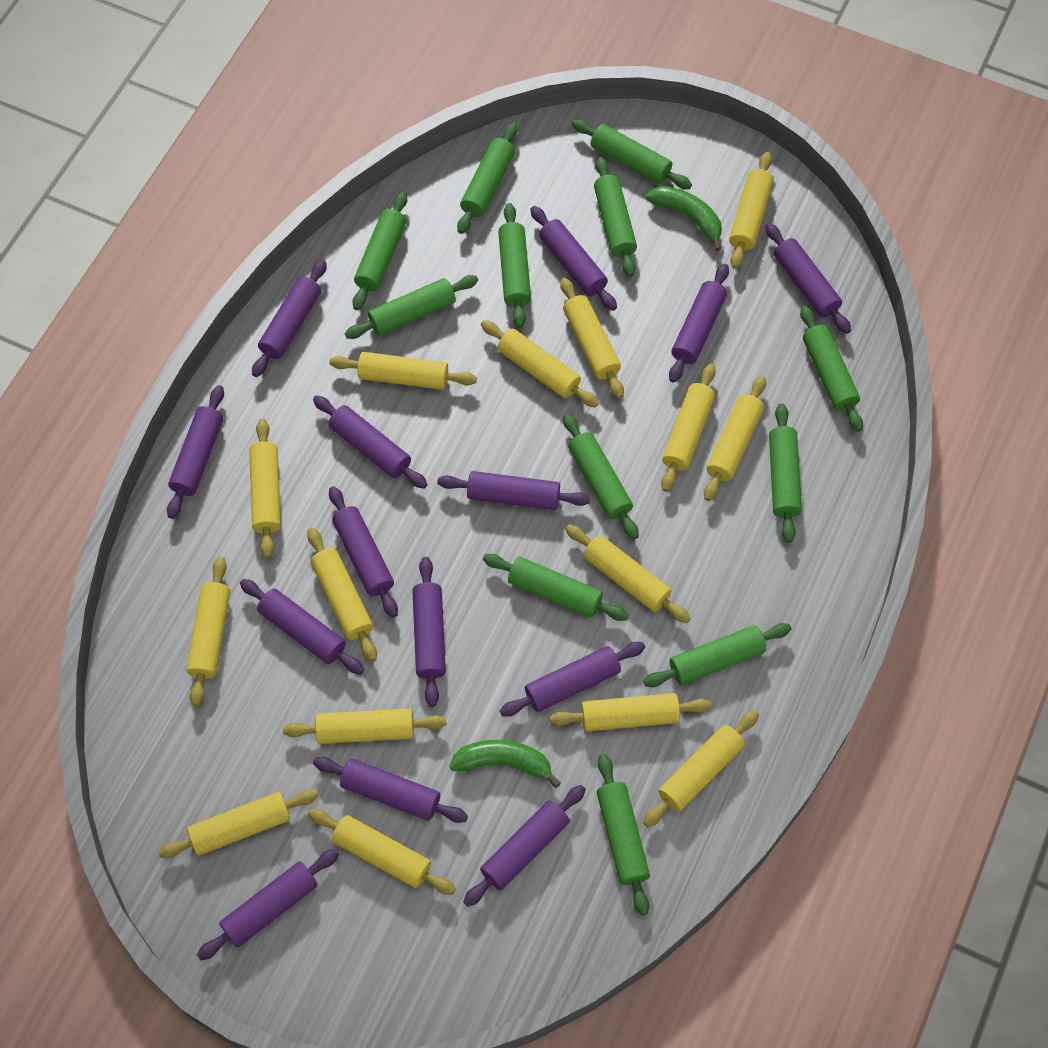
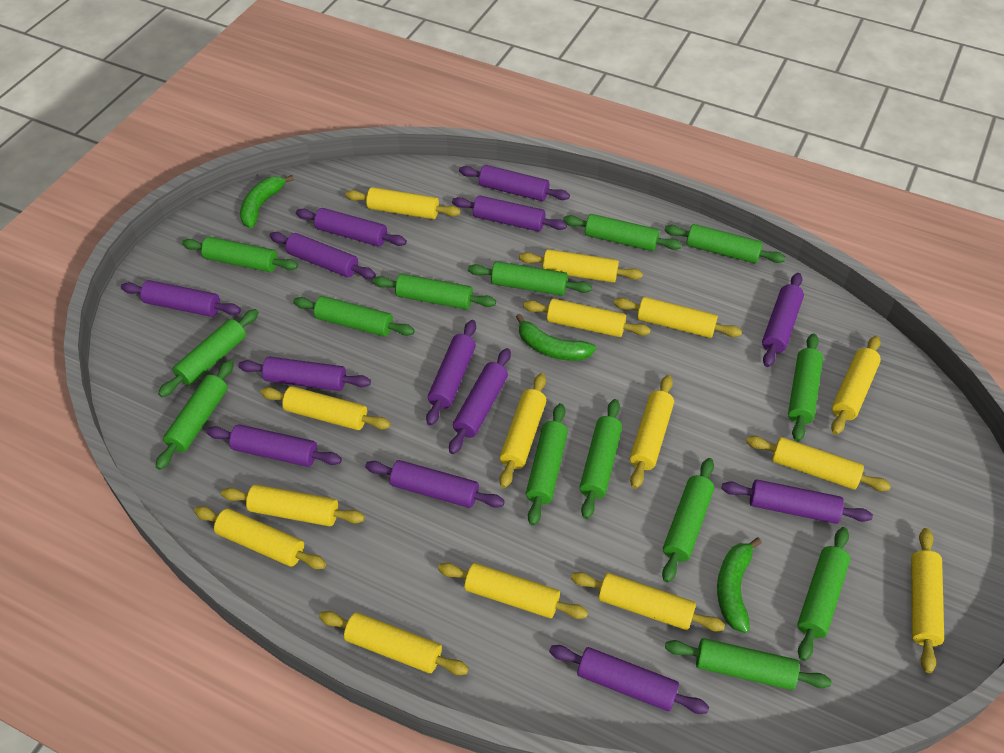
green banana: [449,740,561,788] [646,186,722,251] = 2 -> [240,175,294,228] [516,314,596,361] [717,537,762,633] = 3
green rolling pin: [344,275,478,339] [352,191,407,310] [457,122,517,234] [483,554,629,621] [498,203,531,328] [563,413,639,540] [572,119,692,189] [594,157,637,277] [597,754,650,916] [644,623,792,687] [769,403,802,543] [800,306,863,432] = 12 -> [156,360,234,470] [158,309,259,397] [182,237,298,272] [293,296,415,337] [373,274,496,310] [468,261,592,296] [526,403,568,526] [563,214,682,251] [579,399,622,519] [662,458,714,583] [664,224,786,264] [665,638,831,690] [788,333,823,442] [797,527,850,661] = 14
purple rolling pin: [167,385,224,519] [197,849,339,960] [240,579,364,674] [252,260,327,377] [313,395,428,489] [313,757,468,823] [329,486,398,618] [412,557,446,707] [437,471,590,510] [463,785,586,907] [500,642,645,717] [530,206,617,311] [669,264,729,383] [766,223,851,334] = 14 -> [121,280,241,317] [206,424,342,467] [238,357,371,391] [269,232,376,279] [296,208,407,247] [365,460,505,508] [426,320,476,426] [449,348,511,454] [452,195,567,232] [459,165,570,201] [549,645,709,714] [722,480,873,524] [762,273,804,367] = 13

